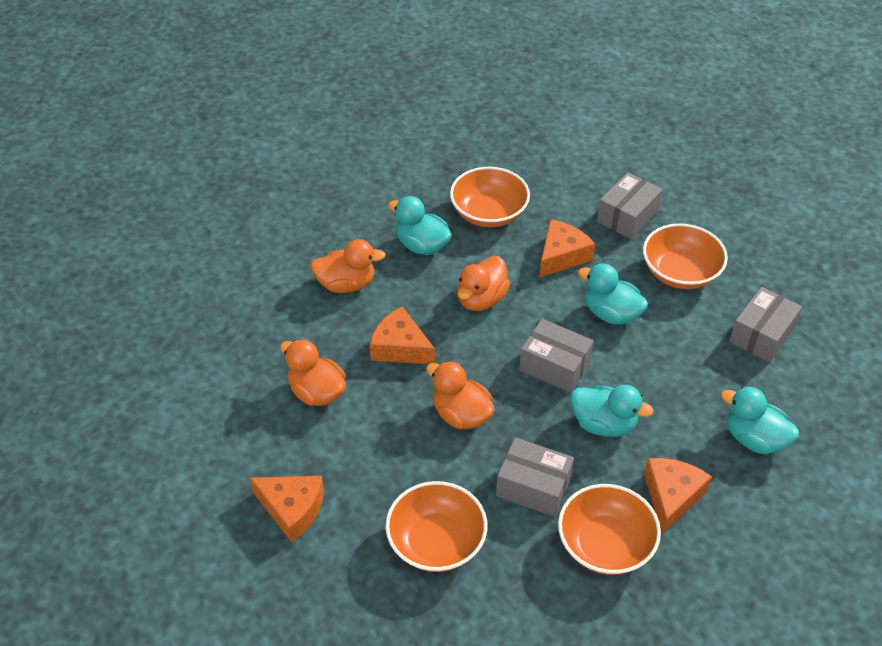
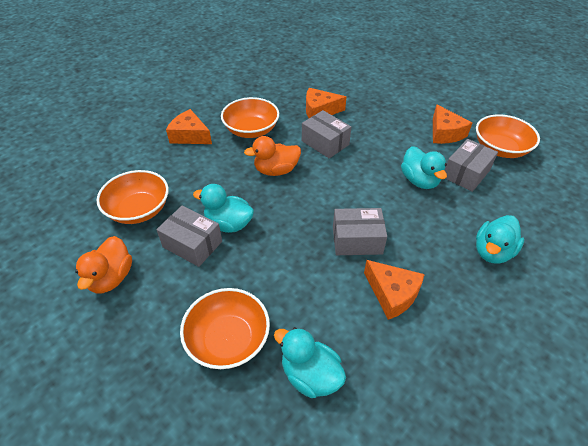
orange duck: [280,339,346,406] [310,239,386,293] [426,361,495,429] [457,256,510,311] = 4 -> [75,236,132,294] [244,136,301,176] = 2

